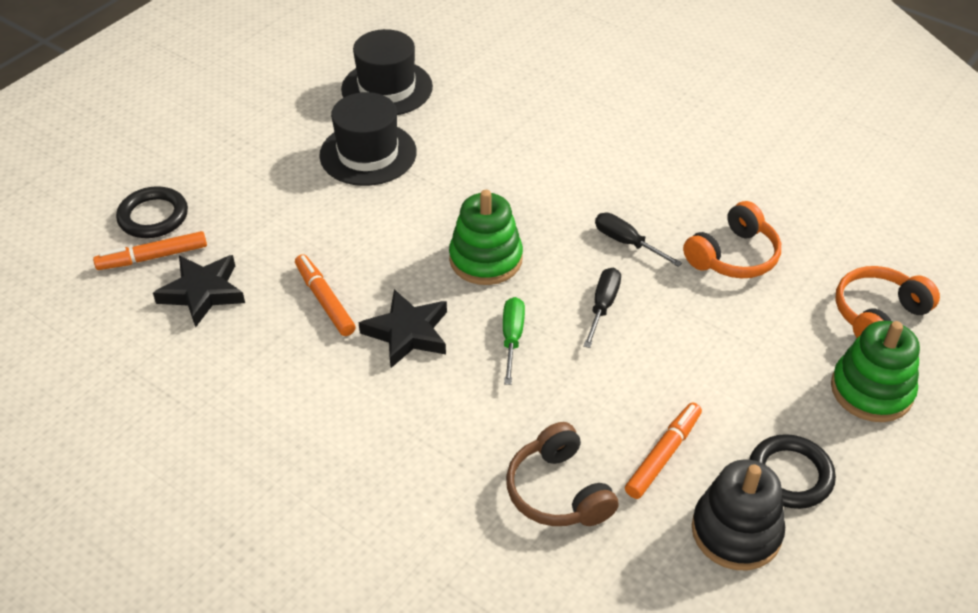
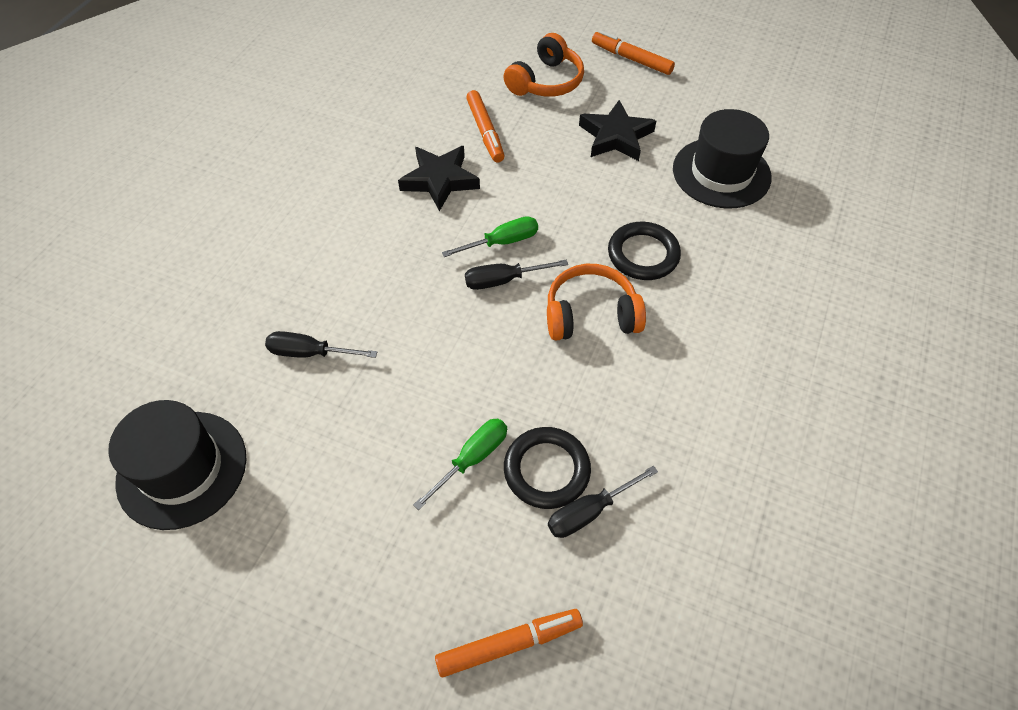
black screwdriver: [583,268,621,348] [595,213,682,267] = 2 -> [265,331,377,358] [465,260,568,290] [548,466,658,538] = 3
black stacking toy: [692,460,785,570] = 1 -> none = 0
brown headphones: [506,422,619,526] = 1 -> none = 0
green screwdriver: [503,297,525,385] = 1 -> [413,419,507,510] [442,216,538,257] = 2
green stacking toy: [449,190,523,285] [831,321,920,422] = 2 -> none = 0

